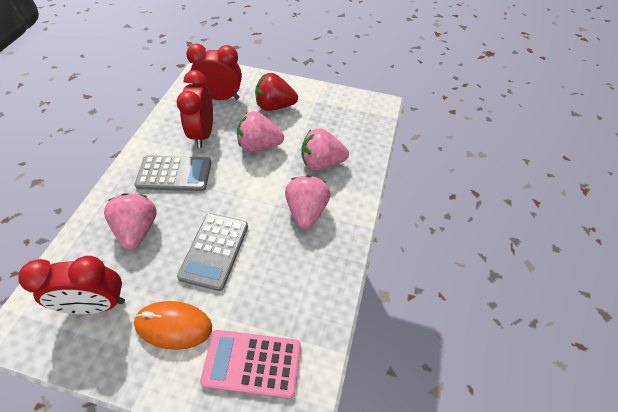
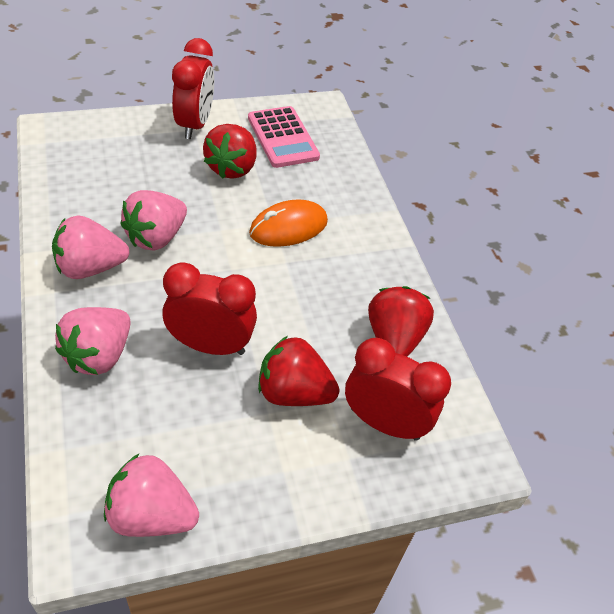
grey calculator: [135,155,211,191] [177,213,248,291] = 2 -> none = 0
red strawberry: [255,73,298,111] = 1 -> [203,124,257,179] [258,336,340,406] [368,286,434,357] = 3

